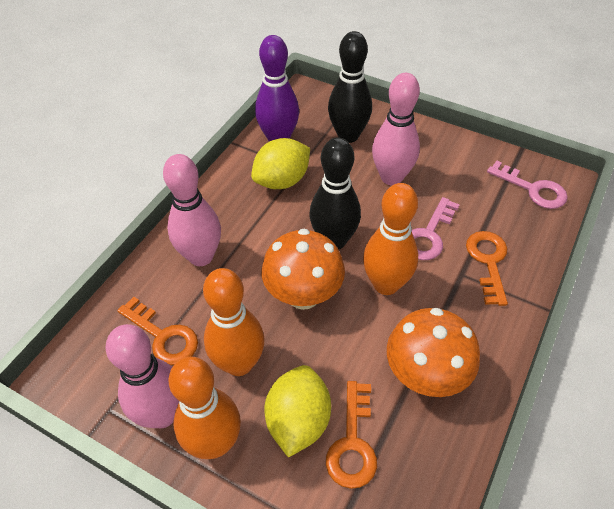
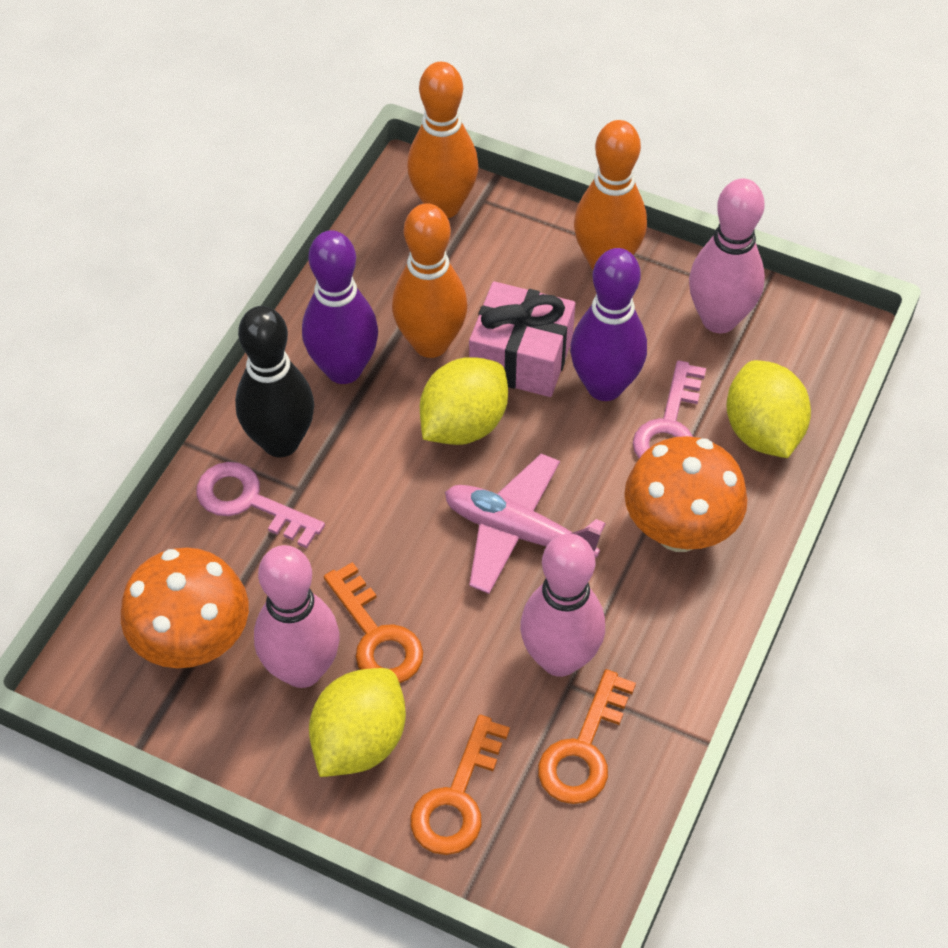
black bowling pin: [309,137,361,250] [328,31,372,143] = 2 -> [235,306,314,457] = 1
pink gift: none = 0 -> [469,281,575,397] = 1
pink plane: none = 0 -> [445,454,606,594] = 1
purple bowling pin: [255,35,299,141] = 1 -> [302,230,378,384] [570,248,647,401] = 2
yellow lemon: [251,138,310,189] [264,365,331,458] = 2 -> [309,668,406,777] [420,357,508,445] [726,360,811,458] = 3

